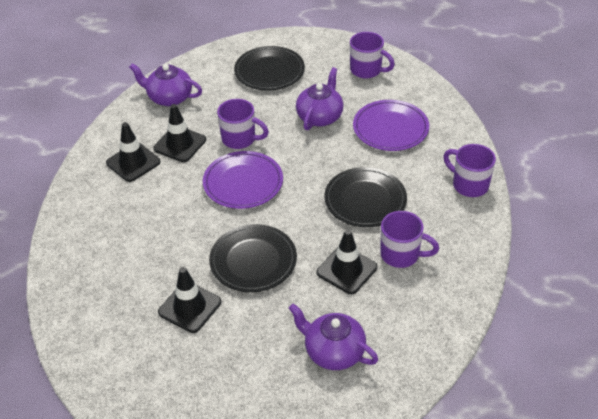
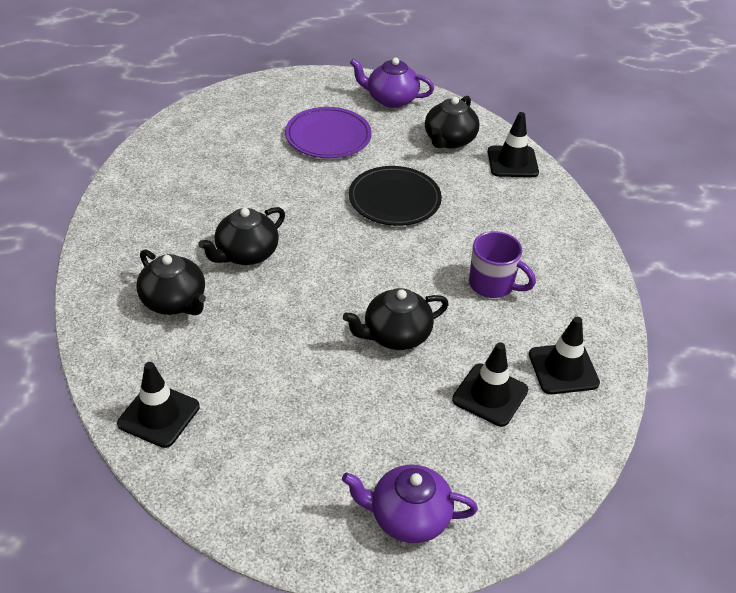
black plate: [209,224,297,292] [234,46,305,91] [325,167,407,227] = 3 -> [349,166,442,226] = 1
black teapot: none = 0 -> [137,249,206,315] [198,207,285,265] [343,288,449,350] [425,96,480,149] = 4
purple mug: [217,99,269,149] [350,32,395,79] [380,211,439,268] [443,144,496,197] = 4 -> [469,231,536,298] = 1
purple plate: [203,151,283,209] [353,100,429,151] = 2 -> [285,107,372,158] = 1
purple teapot: [129,64,202,106] [289,304,378,370] [296,67,343,130] = 3 -> [342,465,478,543] [350,57,434,108] = 2

